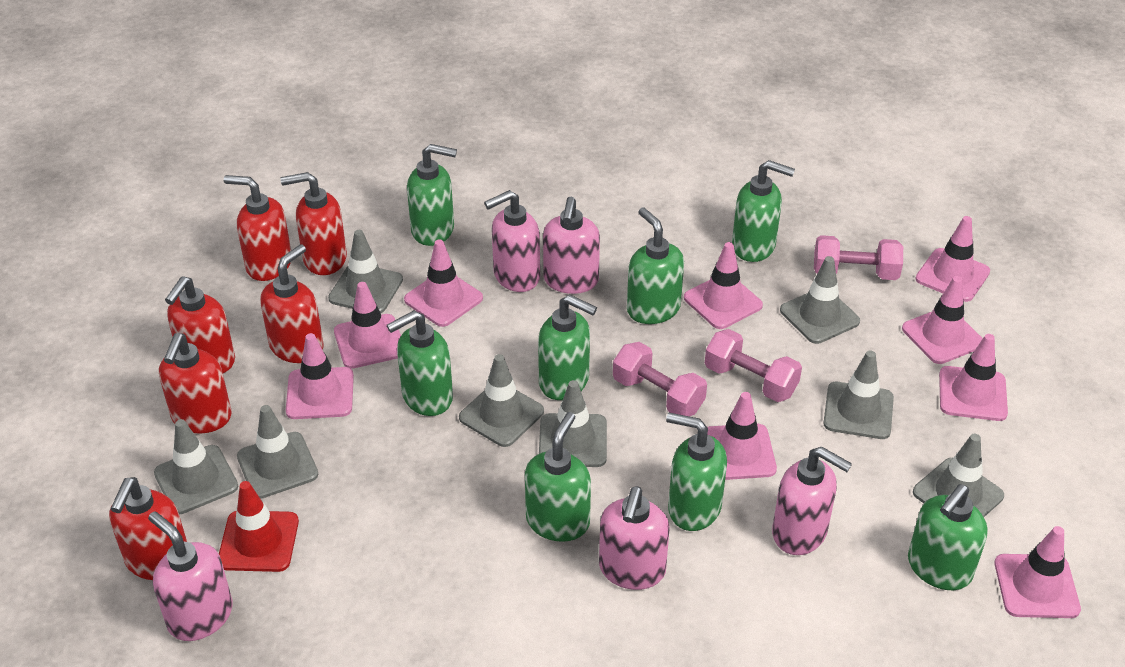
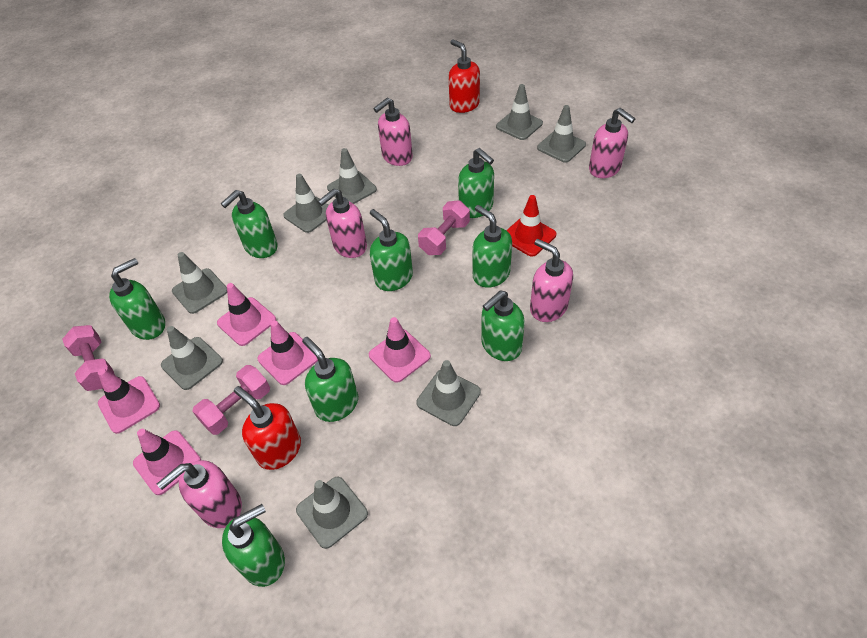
pink traffic cone: [286,333,354,419] [334,282,401,369] [404,239,483,327] [684,242,763,329] [707,392,777,480] [902,276,983,364] [915,216,990,302] [939,334,1008,421] [995,526,1081,618] = 9 -> [98,369,160,434] [133,429,201,495] [217,283,276,346] [258,320,318,385] [369,317,431,383] = 5
red soap dispenser: [109,477,187,580] [159,333,232,434] [165,276,235,373] [224,175,291,281] [260,244,324,363] [280,172,347,275] = 6 -> [234,386,301,470] [449,39,480,113] = 2

